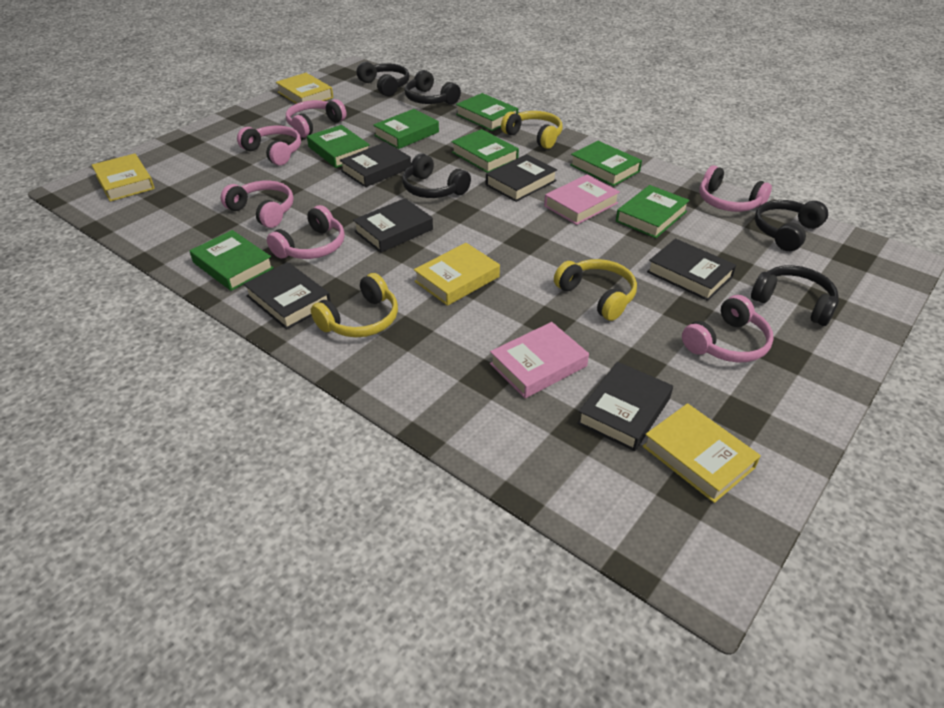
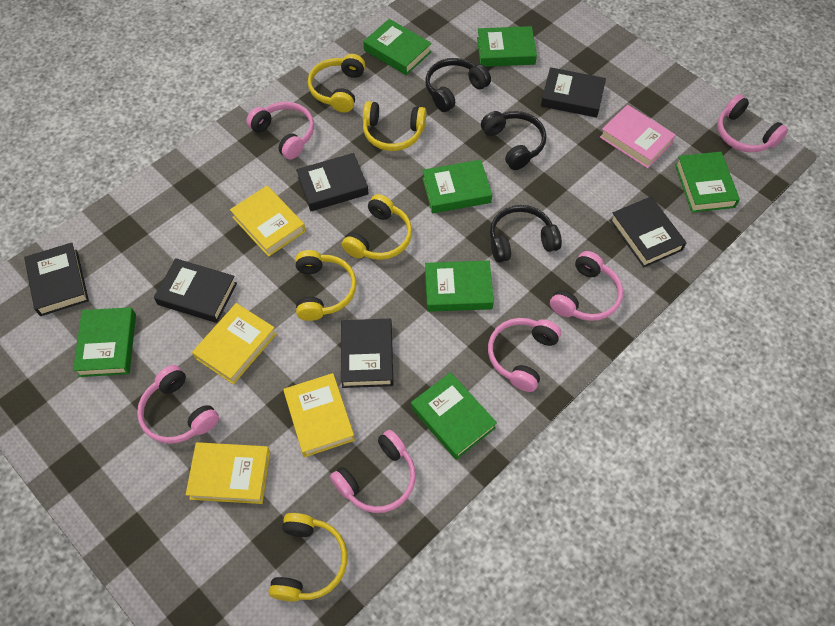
black headphones: [357,61,409,96] [402,154,471,198] [405,70,461,105] [751,265,839,326] [755,200,828,251] = 5 -> [425,58,491,112] [481,111,546,170] [490,205,562,263] = 3
pink book: [490,322,589,398] [544,175,620,225] = 2 -> [600,105,676,168] = 1
yellow headphones: [311,273,398,337] [501,111,563,149] [554,259,637,321] = 3 -> [269,513,348,602] [295,250,357,321] [308,54,365,112] [342,194,412,260] [363,101,426,151] = 5

